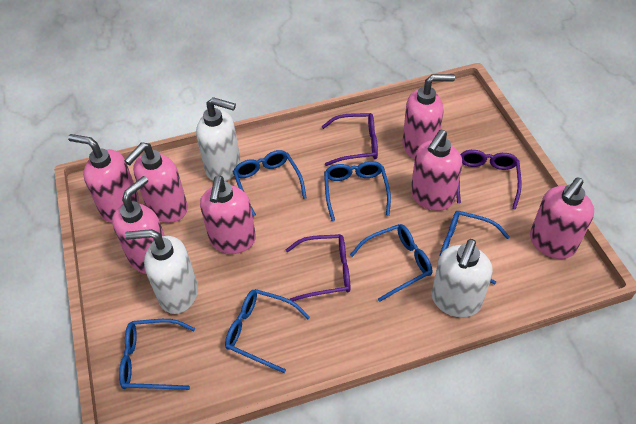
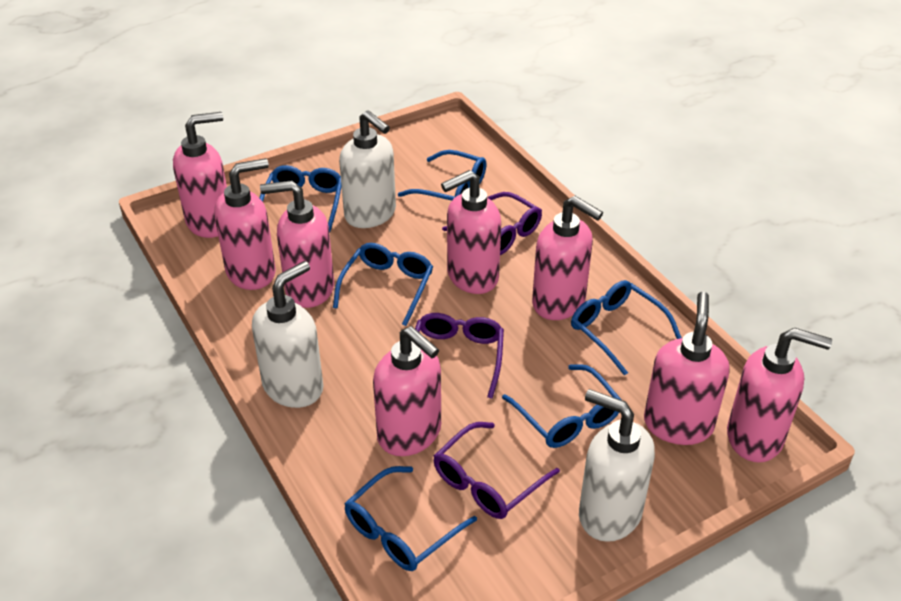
pink soap dispenser: [68,134,139,223] [112,176,165,274] [124,142,188,223] [200,176,256,254] [402,74,455,159] [411,129,462,211] [530,177,594,259] = 7 -> [173,112,227,238] [214,158,276,290] [260,180,334,308] [373,326,441,456] [441,170,501,294] [532,196,603,320] [644,292,730,445] [727,328,832,463] = 8

